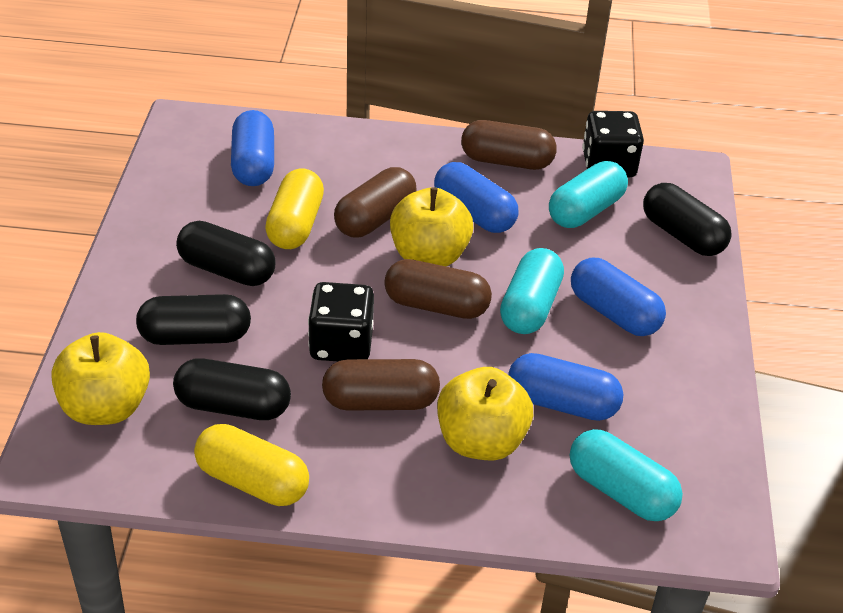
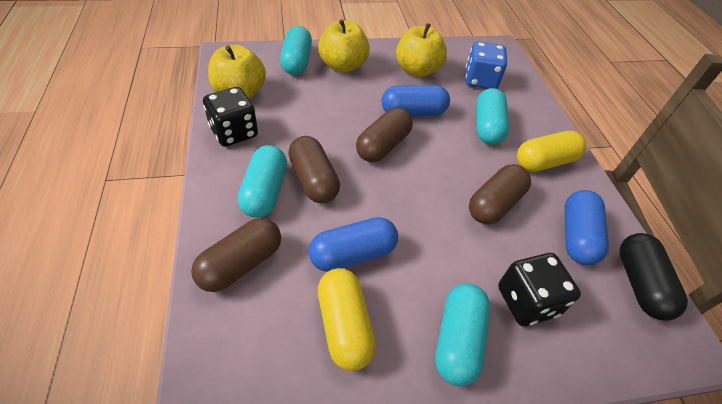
black capsule: [136,294,251,345] [173,358,291,420] [176,221,276,286] [643,183,732,256] = 4 -> [619,233,688,321] = 1
blue capsule: [231,110,274,186] [434,162,518,233] [508,353,623,421] [571,258,666,336] = 4 -> [308,217,398,272] [382,85,450,116] [565,190,609,265] = 3
blue dice: none = 0 -> [465,42,507,89] = 1
turquoise capsule: [500,248,564,334] [549,161,628,228] [570,429,683,521] = 3 -> [238,145,287,218] [280,26,312,75] [435,283,490,386] [476,88,509,145] = 4

